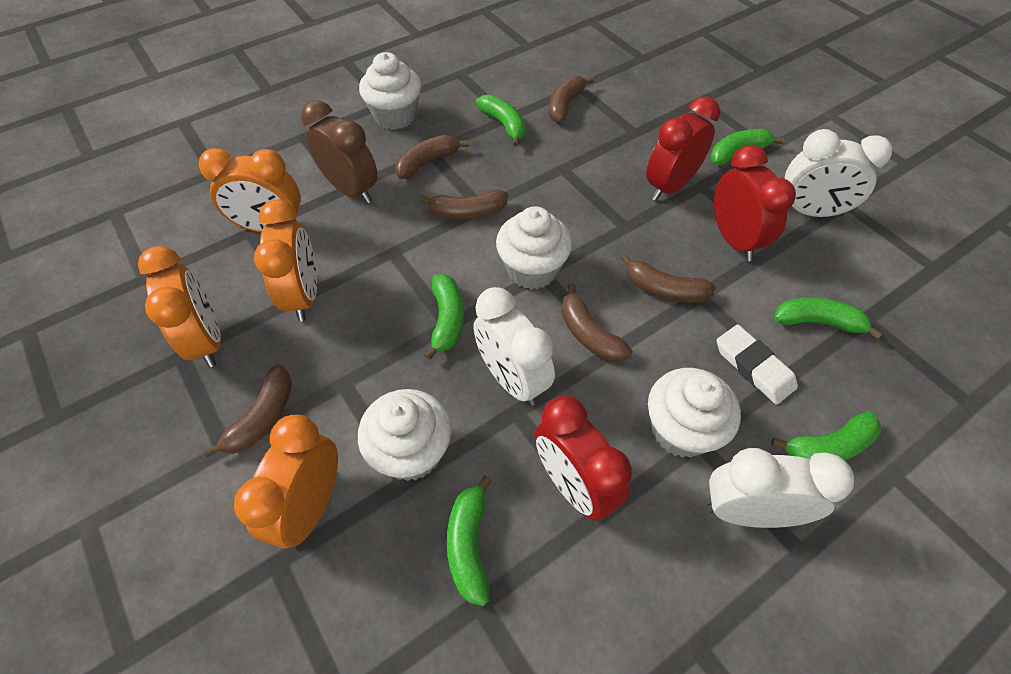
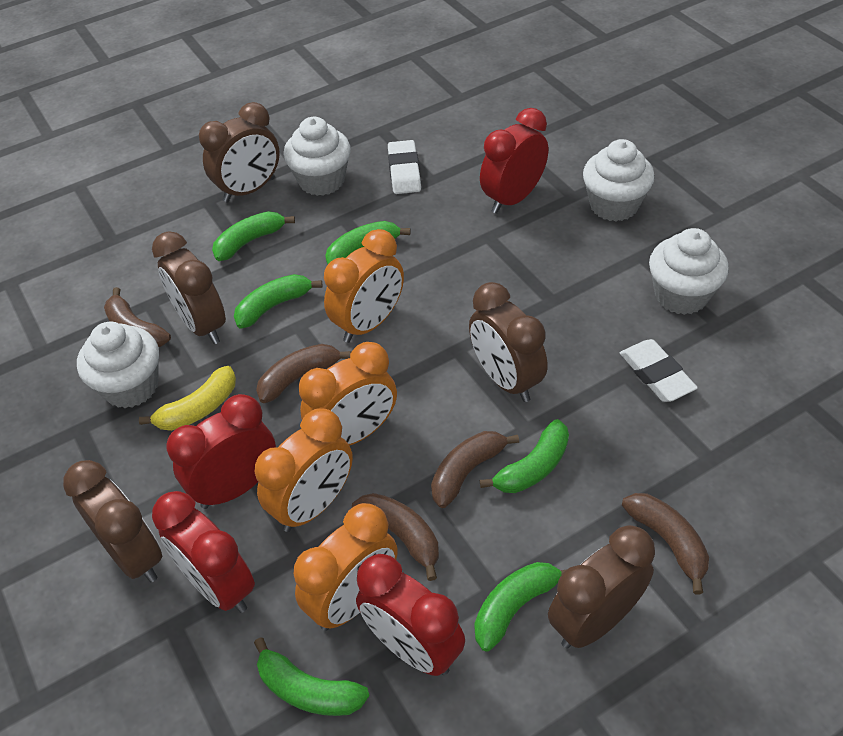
brown banana: [204,364,292,457] [395,135,469,179] [419,189,508,220] [549,76,594,123] [561,283,632,362] [620,253,715,303] = 6 -> [104,287,171,347] [256,344,351,403] [352,493,439,581] [431,431,519,508] [622,493,709,595] = 5
brown clock: [301,100,377,203] = 1 -> [63,460,162,582] [152,231,226,344] [199,102,280,203] [469,282,547,402] [548,525,655,649] = 5
red clock: [534,396,632,520] [646,96,720,201] [714,145,796,261] = 3 -> [152,491,255,613] [166,394,276,509] [356,554,465,676] [480,108,548,214] = 4
white clock: [473,287,555,406] [707,448,854,528] [785,129,892,217] = 3 -> none = 0
white eraser: [717,324,798,405] = 1 -> [388,140,421,194] [620,339,698,402] = 2
yellow banana: none = 0 -> [139,366,236,431] = 1

